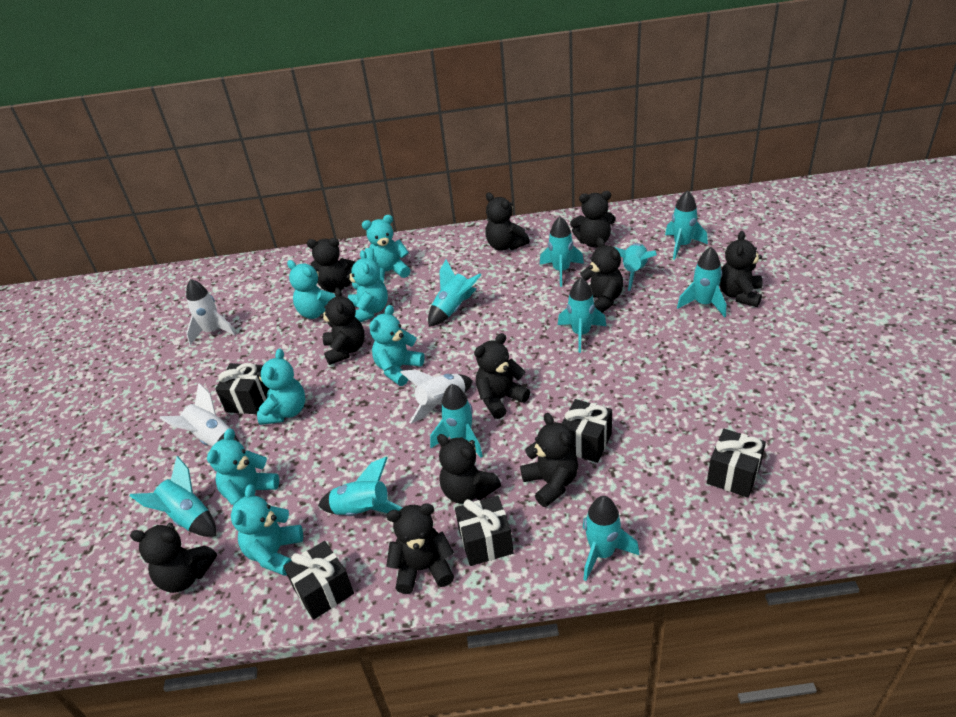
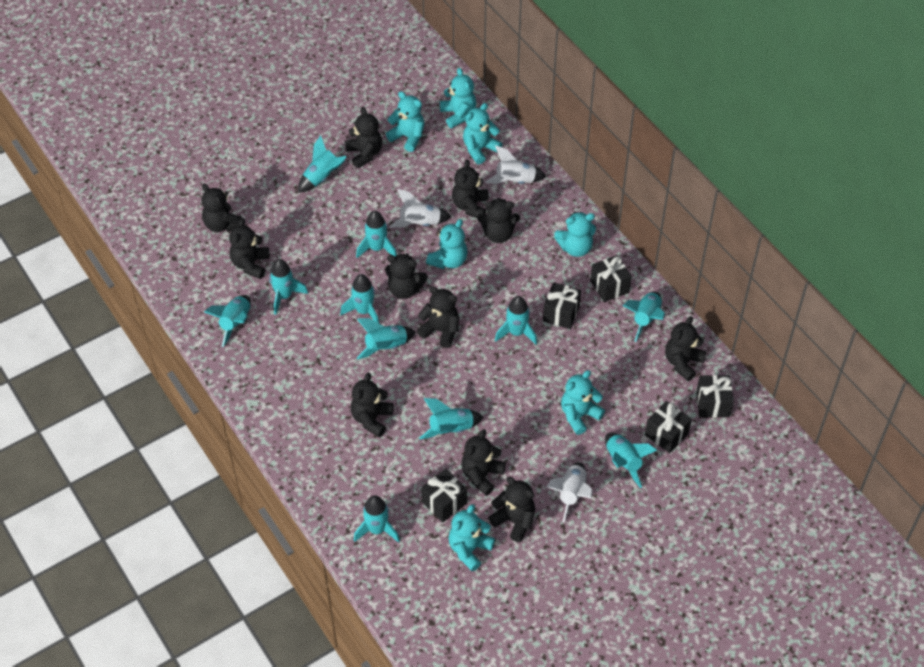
turquoise rocket: [130,456,216,537] [318,457,402,516] [428,260,481,327] [430,384,483,458] [539,216,584,287] [558,277,606,353] [583,496,639,581] [614,243,657,291] [665,190,708,260] [677,247,726,318] = 10 -> [204,295,251,347] [269,259,308,315] [298,135,347,193] [340,274,379,323] [354,495,400,543] [356,211,397,258] [357,318,416,360] [419,398,483,440] [495,296,537,345] [605,433,657,488] [622,292,665,342] = 11

